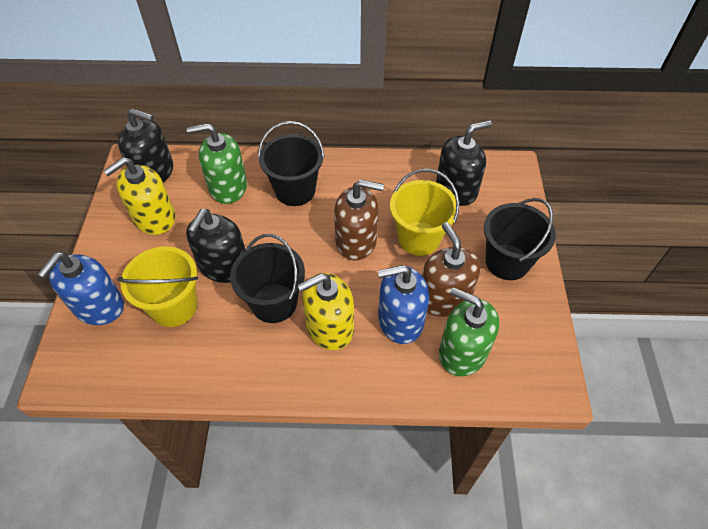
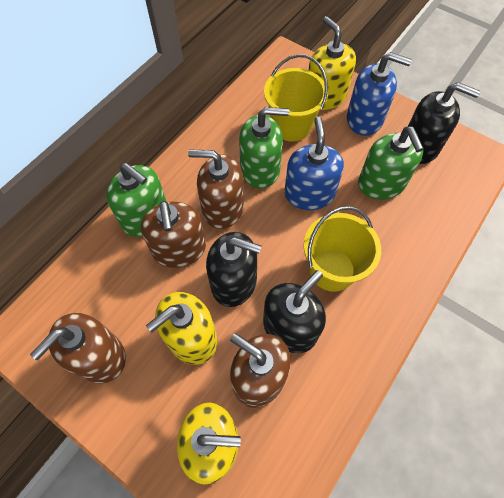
black bucket: [230,234,305,323] [258,121,325,206] [484,198,556,280] = 3 -> none = 0
brown soap dispenser: [334,179,384,260] [422,222,481,317] = 2 -> [30,313,126,383] [141,201,206,268] [188,150,244,229] [230,333,291,408] = 4
green soap dispenser: [186,123,247,204] [439,287,499,376] = 2 -> [106,163,167,237] [239,107,290,189] [358,127,424,200] = 3
yellow soap dispenser: [103,157,175,235] [297,273,354,350] = 2 -> [146,292,218,365] [177,403,241,484] [308,16,356,110] = 3

